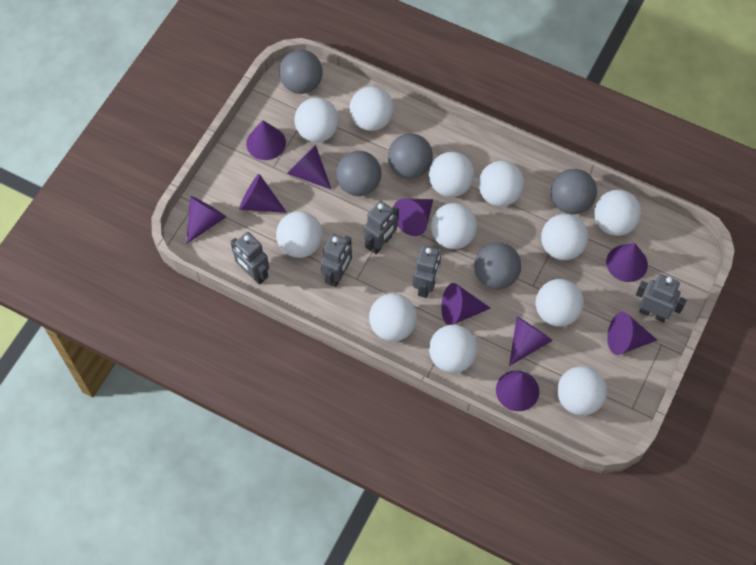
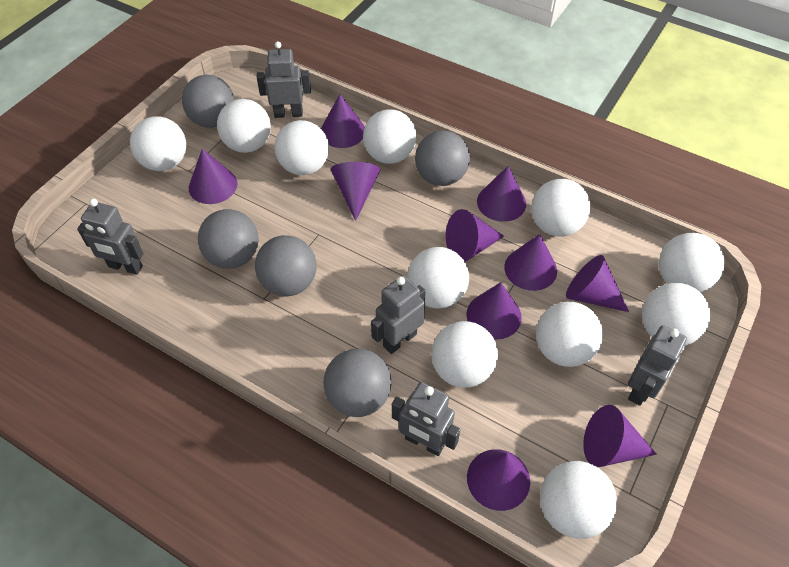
white ball: [276,211,322,258] [294,98,339,142] [349,86,394,131] [369,293,417,342] [429,152,474,197] [429,325,478,373] [431,203,477,249] [478,161,524,206] [536,279,584,327] [541,214,588,260] [557,366,607,415] [594,190,641,236] = 12 -> [130,116,186,171] [217,99,271,153] [275,120,329,175] [363,109,417,164] [407,247,469,309] [431,321,498,388] [531,179,590,237] [536,302,603,367] [540,461,617,539] [642,283,710,346] [659,233,725,292] = 11

